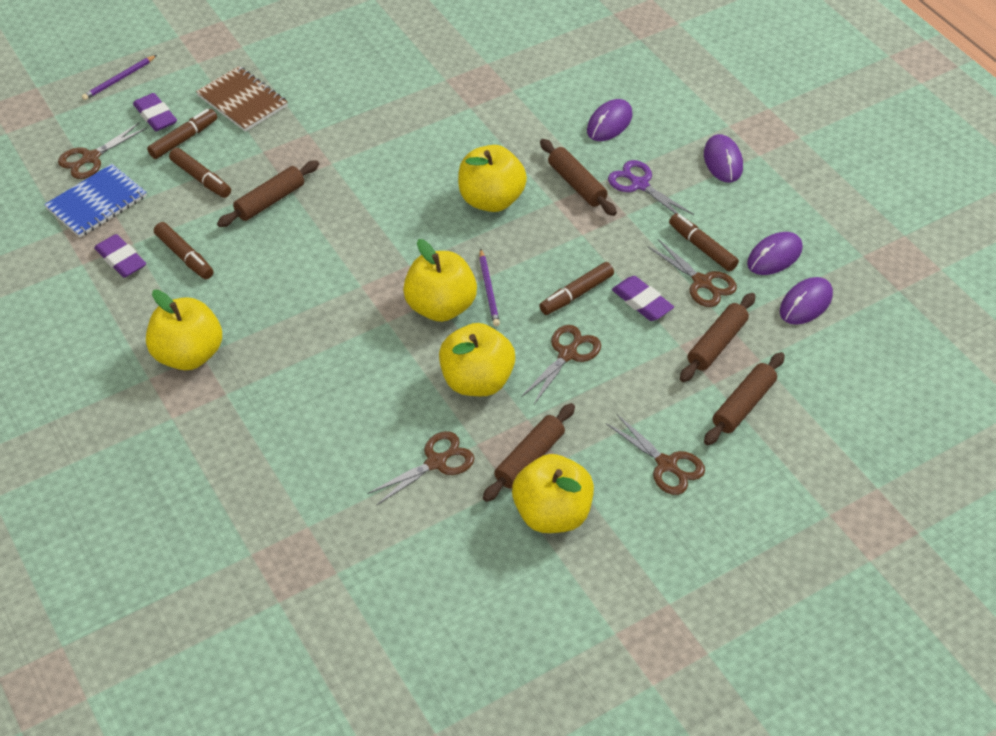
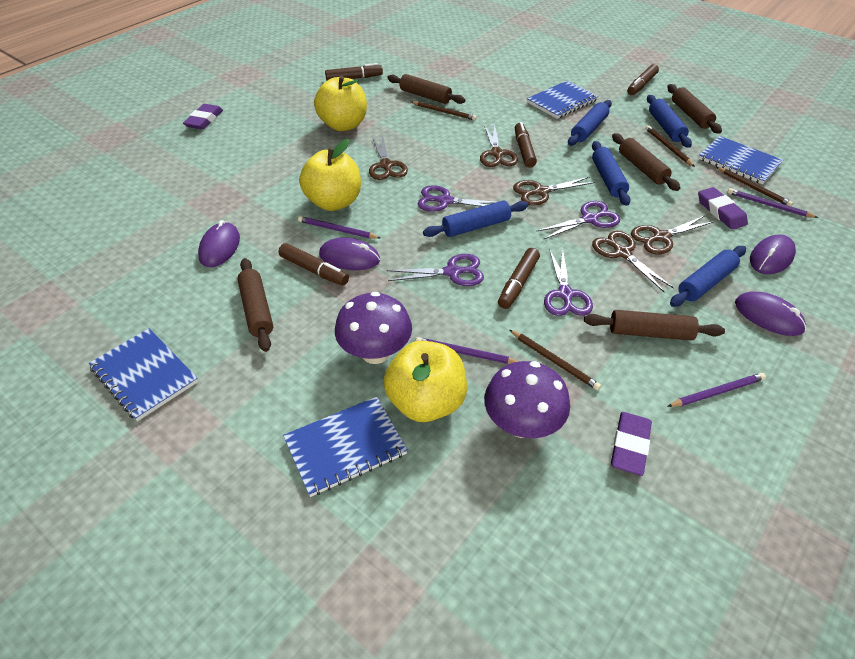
blue notebook: [44,164,147,237] = 1 -> [89,328,198,421] [283,396,408,497] [527,80,599,119] [698,136,784,184] = 4
blue rolling pin: none = 0 -> [423,201,528,237] [568,100,612,146] [592,141,631,206] [647,95,692,148] [670,246,746,307] = 5
brown notebook: [196,66,288,132] = 1 -> none = 0
brown pencil: none = 0 -> [411,101,477,121] [510,330,601,390] [645,125,695,167] [716,167,793,206] = 4
purple mushroom: none = 0 -> [335,292,412,364] [484,361,570,438] = 2
purple pencil: [82,55,157,100] [479,248,500,326] = 2 -> [298,216,380,239] [416,337,519,364] [667,373,766,407] [727,188,818,218] = 4
purple scissors: [608,160,694,215] = 1 -> [387,254,484,286] [417,185,496,212] [536,201,620,240] [544,248,593,316] = 4
yellow apple: [146,290,222,370] [403,239,477,322] [439,323,515,396] [458,145,527,212] [512,454,594,533] = 5 -> [299,139,361,211] [314,76,367,131] [383,341,467,422] = 3

